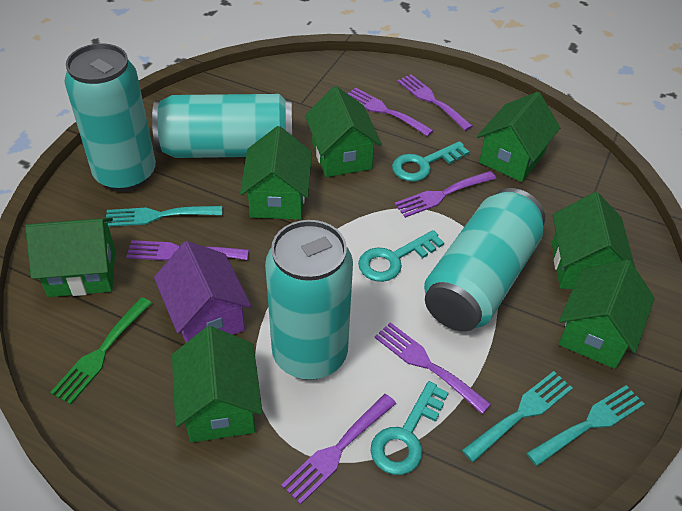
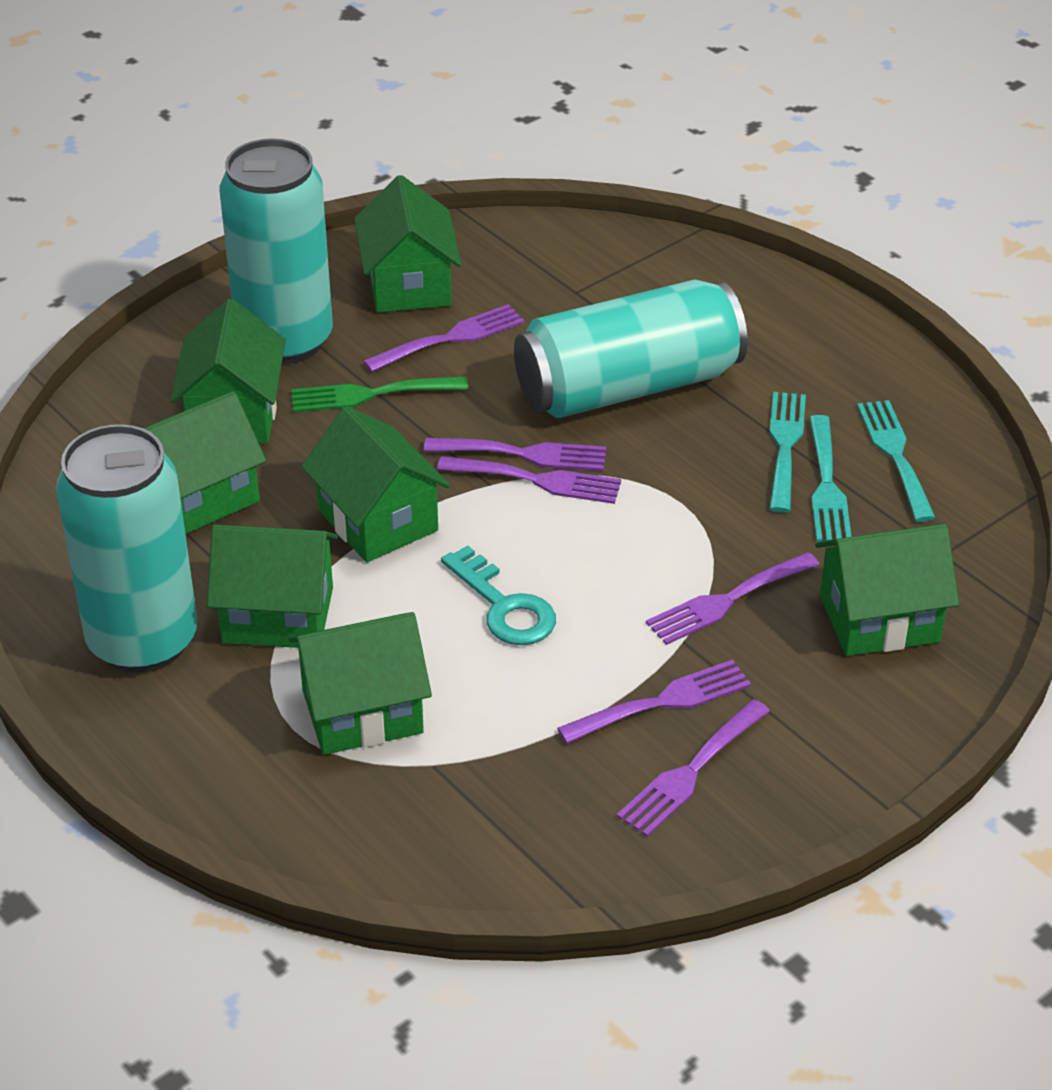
purple house: [154,241,251,343] = 1 -> none = 0
turquoise can: [64,43,156,192] [152,94,293,158] [265,220,353,380] [424,188,545,331] = 4 -> [56,424,197,673] [219,138,333,364] [514,279,748,418] = 3
turquoise key: [358,230,444,282] [370,381,449,475] [392,141,469,182] = 3 -> [441,545,556,645] = 1

